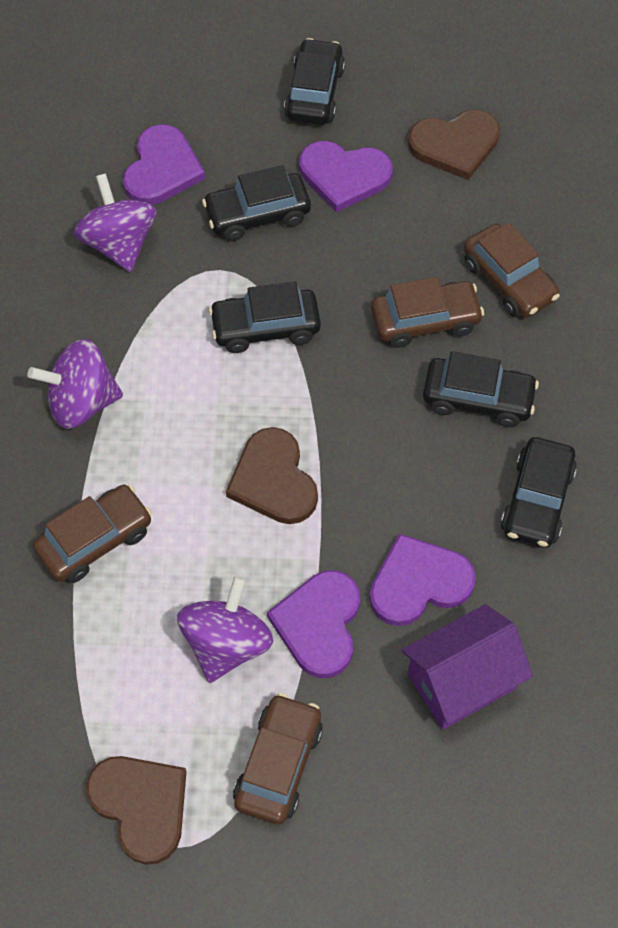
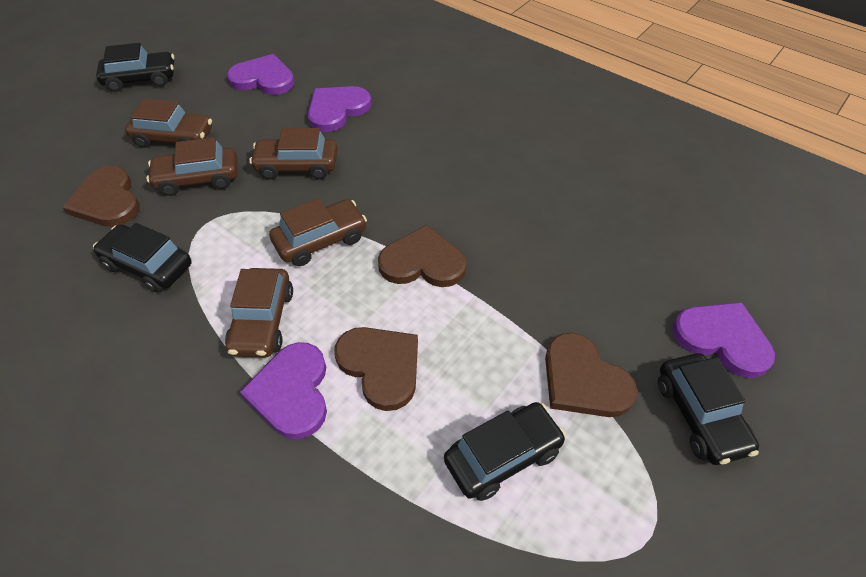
black car: [202,165,311,241] [209,281,321,353] [284,38,345,125] [423,351,539,427] [501,437,577,548] = 5 -> [93,223,192,292] [96,43,174,92] [444,402,566,501] [658,353,759,465] = 4
brown car: [33,485,152,583] [233,693,323,824] [371,277,484,348] [464,223,560,318] = 4 -> [125,98,212,148] [146,137,237,196] [225,268,293,358] [249,128,338,180] [269,198,367,266] = 5
brown heart: [86,756,186,865] [226,427,318,524] [408,110,500,180] = 3 -> [62,166,140,227] [334,327,418,411] [378,225,467,287] [545,333,637,417] = 4
purple house: [401,604,533,730] = 1 -> none = 0
purple spinning top: [27,339,123,429] [73,173,157,272] [177,575,273,683] = 3 -> none = 0

